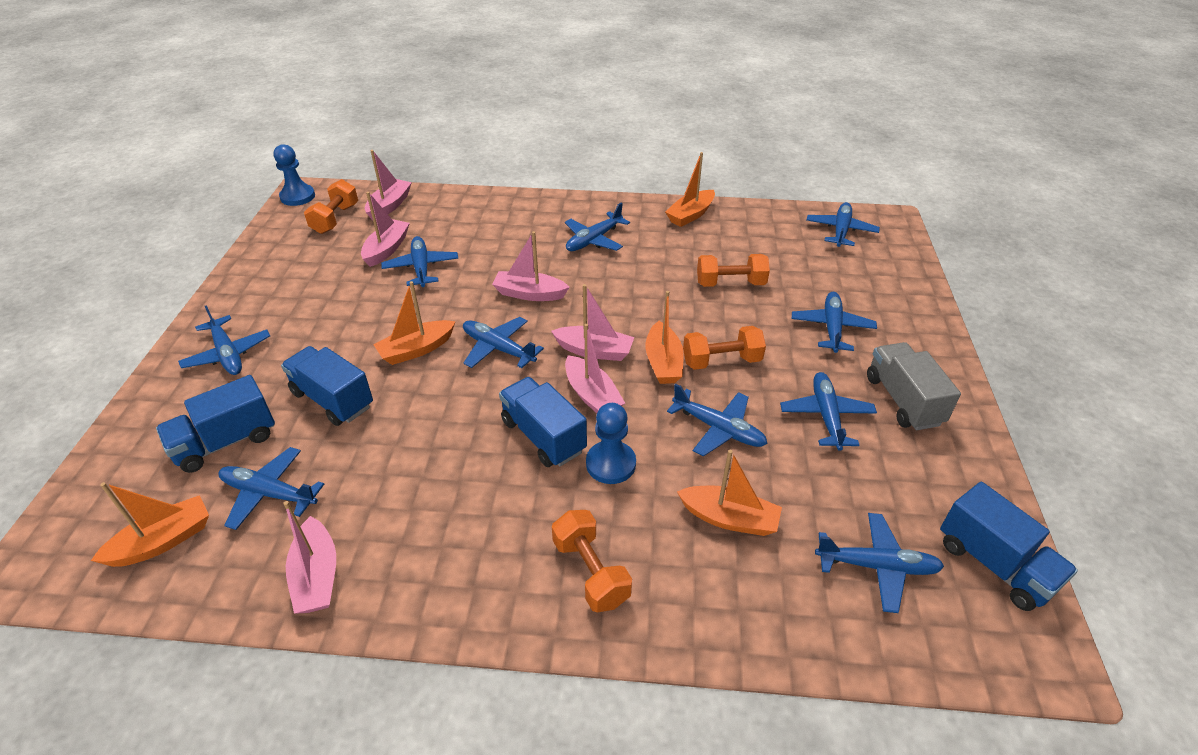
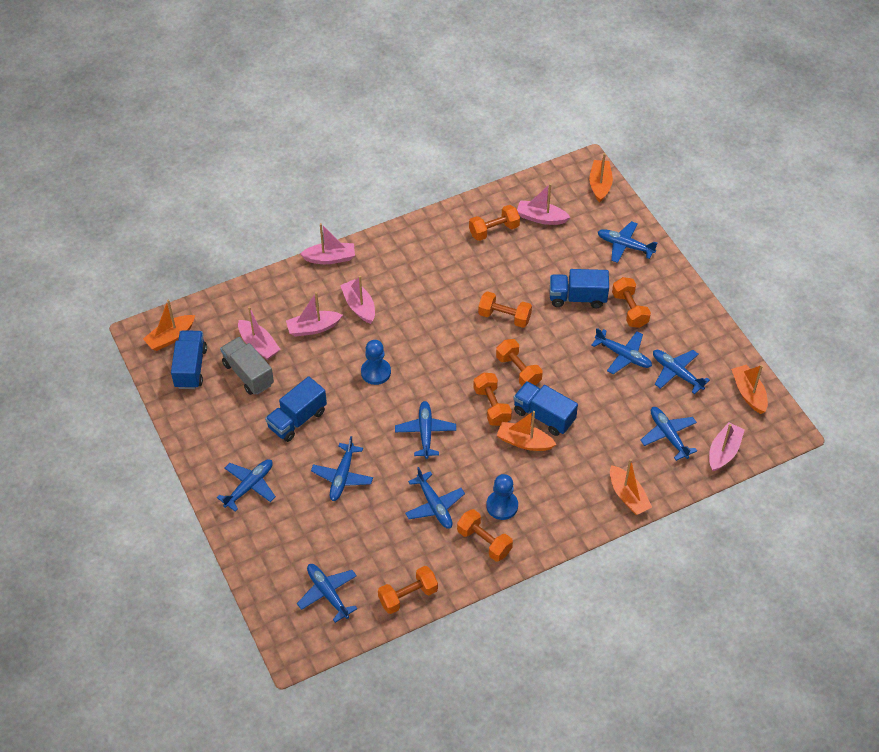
blue plane: [178,305,270,375] [219,447,324,530] [381,236,459,287] [463,317,544,368] [565,202,630,251] [667,383,768,457] [780,372,877,451] [792,292,877,353] [806,202,880,247] [815,513,944,613] = 10 -> [217,459,276,512] [297,564,358,623] [311,436,373,501] [395,401,456,459] [405,467,465,529] [592,328,652,374] [598,221,657,263] [640,407,697,461] [653,350,710,394] = 9
orange dumbbell: [304,179,358,234] [552,510,632,612] [683,326,766,370] [697,254,770,287] = 4 -> [378,566,438,614] [457,509,513,562] [469,205,520,241] [473,373,512,426] [478,291,532,328] [496,339,543,386] [612,277,651,328] = 7

